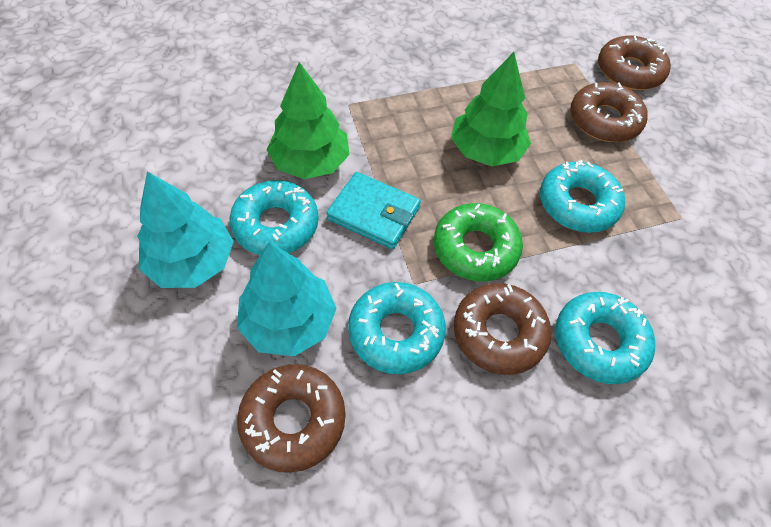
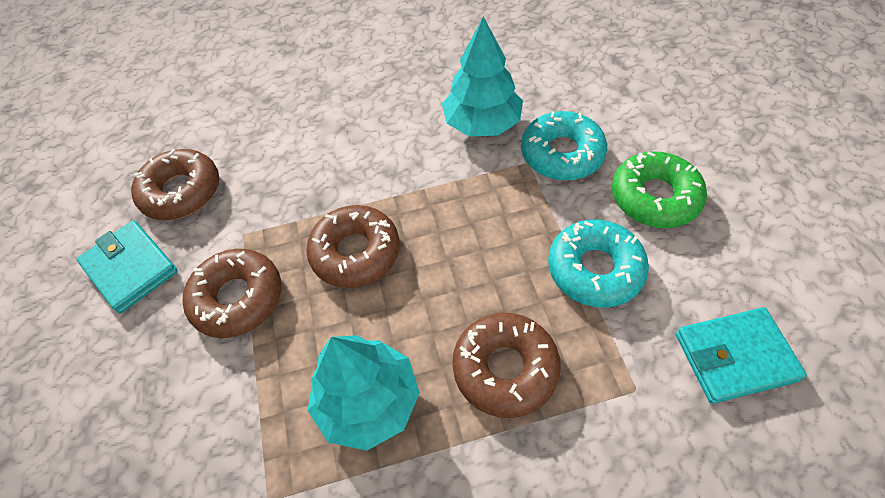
green tree: [267,62,350,179] [451,52,531,167] = 2 -> none = 0
turquoise donut: [229,180,319,255] [348,282,446,374] [540,160,625,233] [555,292,655,384] = 4 -> [521,111,607,180] [548,219,649,308] = 2
turquoise wallet: [326,172,421,249] = 1 -> [77,221,178,313] [676,307,807,404] = 2

